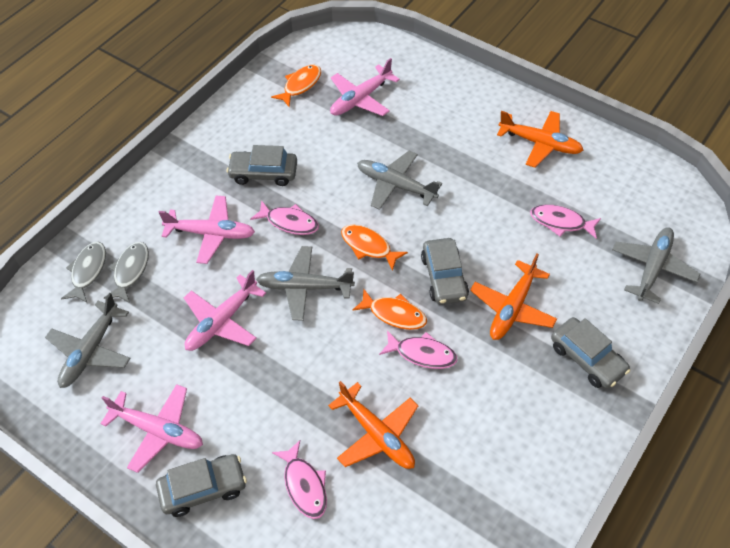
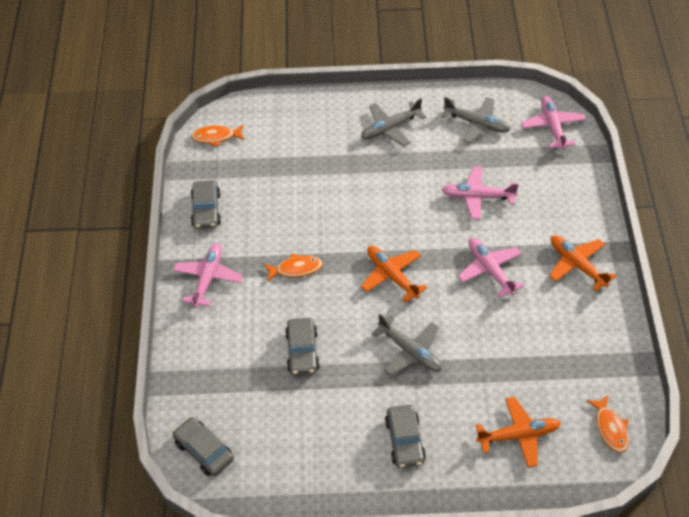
grey fish: [61,242,106,303] [104,242,149,303] = 2 -> none = 0
grey plane: [45,293,130,388] [256,246,355,321] [357,151,442,210] [612,227,700,304] = 4 -> [361,98,426,146] [371,313,442,375] [441,97,511,143] = 3
pink fish: [250,200,319,235] [272,440,327,519] [379,330,458,369] [530,205,601,239] = 4 -> none = 0

